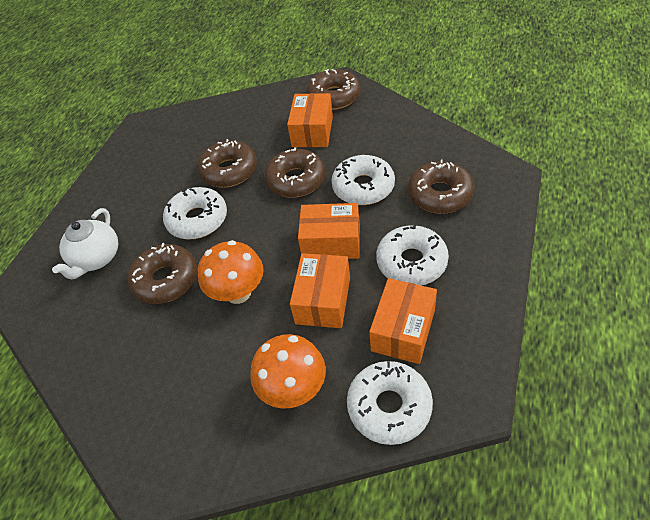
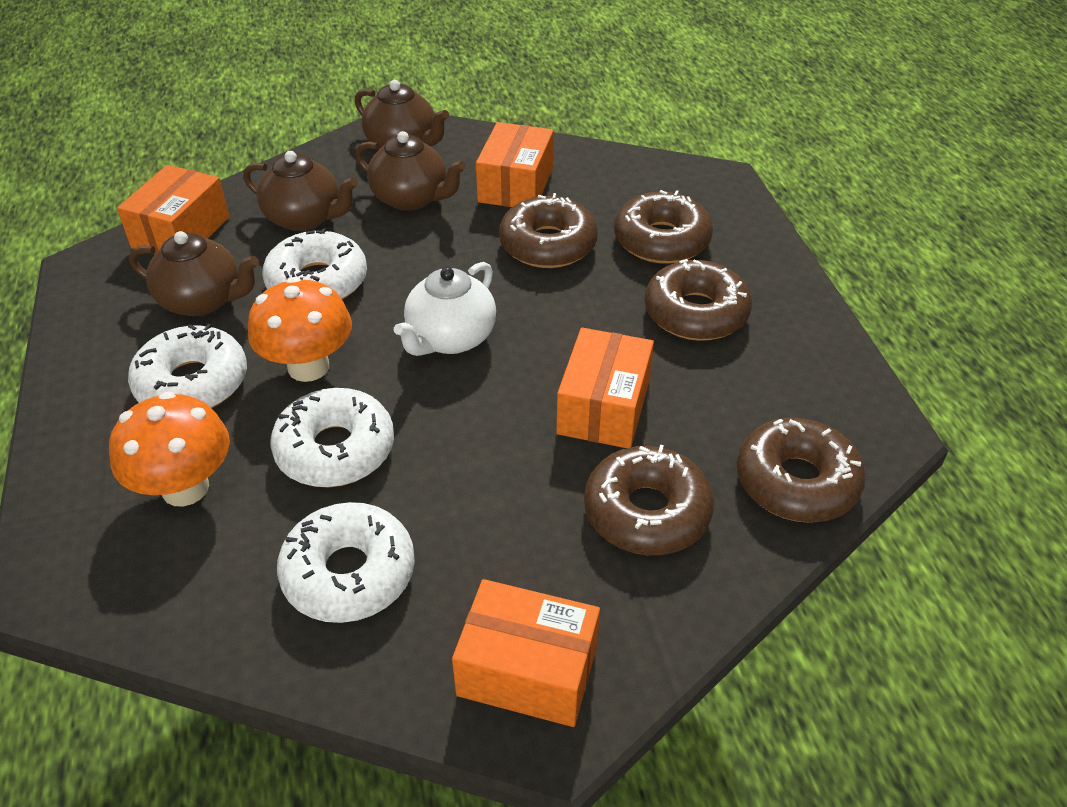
brown teapot: none = 0 -> [129,231,259,316] [243,151,358,231] [355,80,449,149] [355,131,466,211] = 4

